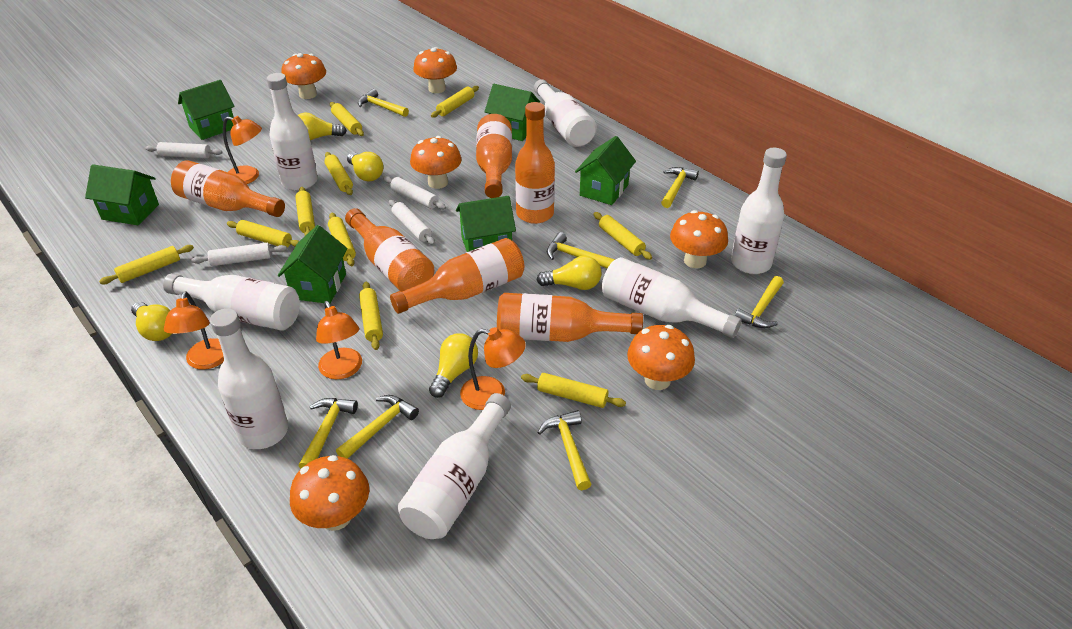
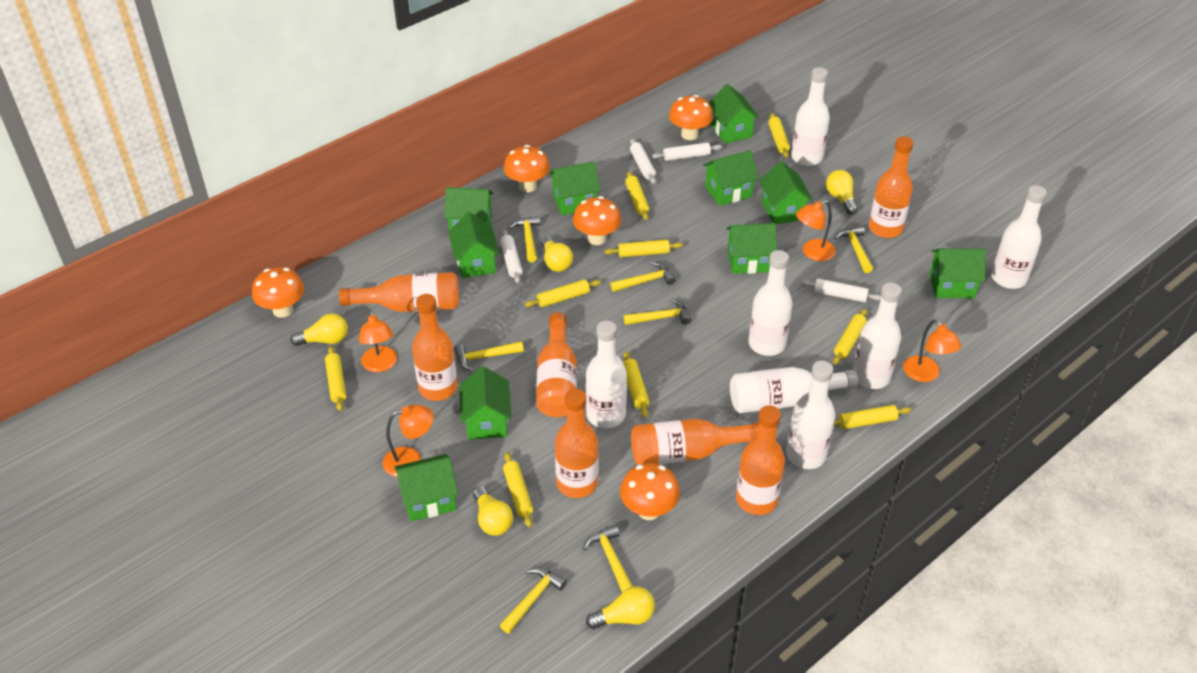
green house: [85,164,159,225] [178,80,235,140] [278,225,348,303] [456,196,516,252] [484,84,540,141] [575,136,636,205] = 6 -> [394,454,458,522] [444,187,494,231] [448,212,499,278] [460,366,511,439] [549,161,601,215] [703,150,759,206] [709,84,759,143] [726,223,777,274] [759,161,813,224] [929,248,986,298] = 10
orange bottle: [171,160,285,217] [345,208,434,291] [390,238,524,314] [476,114,512,198] [497,293,643,342] [515,102,555,224] = 6 -> [339,272,459,312] [412,294,457,401] [536,312,577,417] [555,389,598,498] [631,419,759,465] [736,405,785,515] [869,136,913,238] = 7
orange mushroom: [281,53,326,99] [290,455,369,531] [410,136,462,189] [413,47,457,93] [627,325,695,390] [670,210,728,268] = 6 -> [252,267,304,318] [504,145,550,192] [573,196,621,245] [620,463,680,520] [669,95,713,140] = 5
yellow rolling pin: [99,245,194,284] [227,220,299,248] [295,187,315,236] [324,152,353,195] [328,213,356,266] [330,102,364,136] [359,282,383,350] [431,86,479,118] [521,373,626,408] [593,212,652,260] = 10 -> [325,346,346,411] [503,452,533,528] [525,279,601,308] [604,239,683,257] [623,351,649,418] [625,171,649,220] [768,113,790,158] [833,309,867,364] [833,405,912,430] = 9

